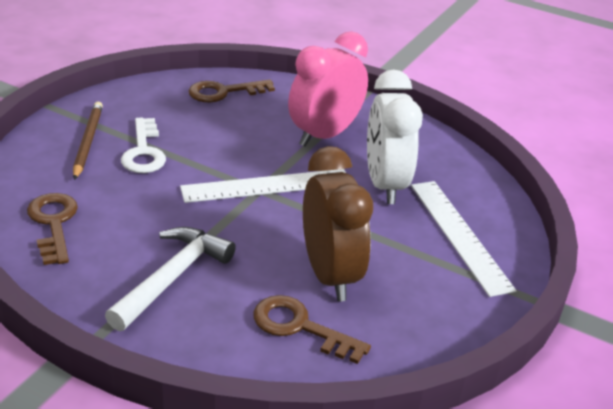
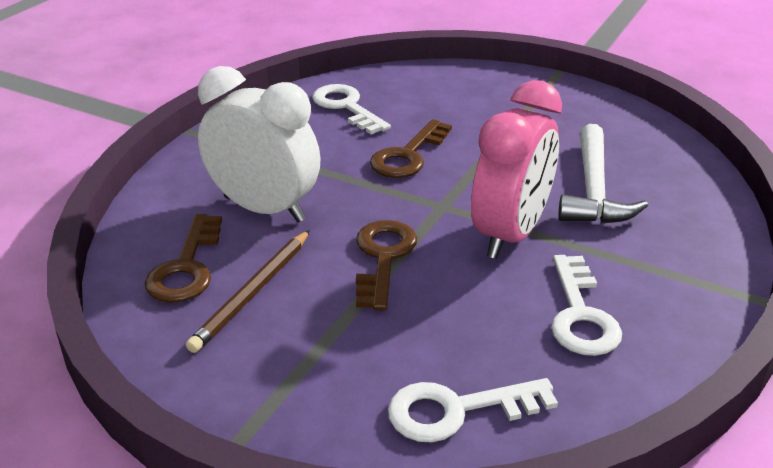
brown clock: [303,146,373,302] = 1 -> none = 0
white key: [121,118,166,173] = 1 -> [312,84,391,134] [388,378,558,442] [551,255,622,356] = 3
white ruler: [180,169,346,203] [411,181,517,297] = 2 -> none = 0

